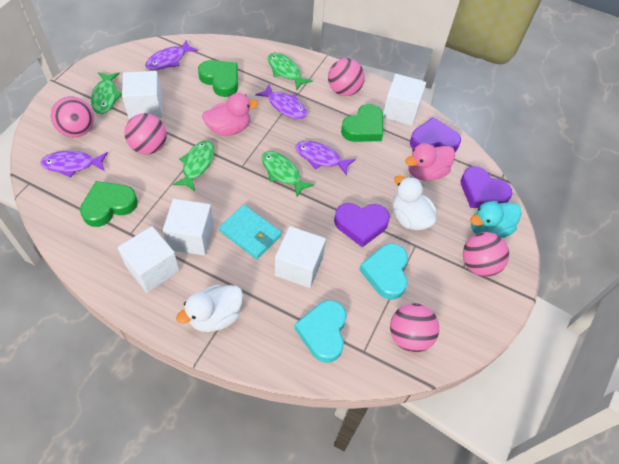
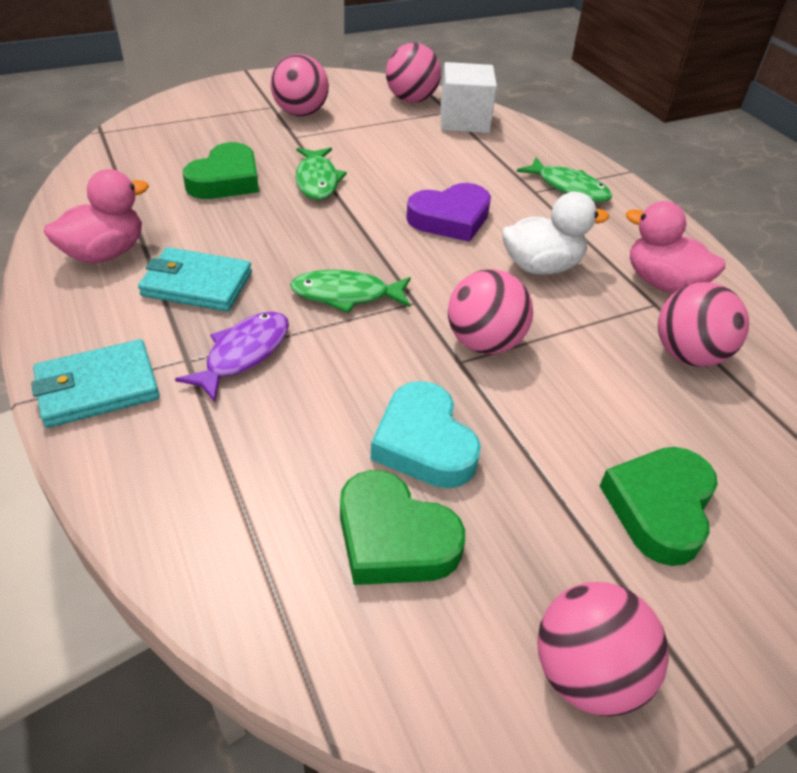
green fish: [91,72,122,114] [173,141,214,191] [262,151,314,197] [268,53,312,90] = 4 -> [290,270,411,313] [296,147,347,200] [516,157,612,202] = 3
purple fish: [40,151,108,178] [145,40,198,70] [255,84,307,119] [295,141,356,176] = 4 -> [175,311,289,402] = 1
purple heart: [334,203,390,247] [410,117,461,152] [460,166,513,208] = 3 -> [406,183,491,242] = 1
turquoise duck: [470,201,522,238] = 1 -> none = 0
turquoise heart: [294,300,347,363] [359,243,408,300] = 2 -> [371,381,481,488] = 1
turquoise wallet: [219,205,282,259] = 1 -> [31,339,160,428] [138,247,252,311] = 2
white cube: [118,226,180,293] [122,71,162,120] [163,199,214,255] [275,226,326,288] [383,74,426,126] = 5 -> [440,62,497,133] = 1
white duck: [176,285,243,332] [393,176,436,230] = 2 -> [502,192,609,275] = 1

